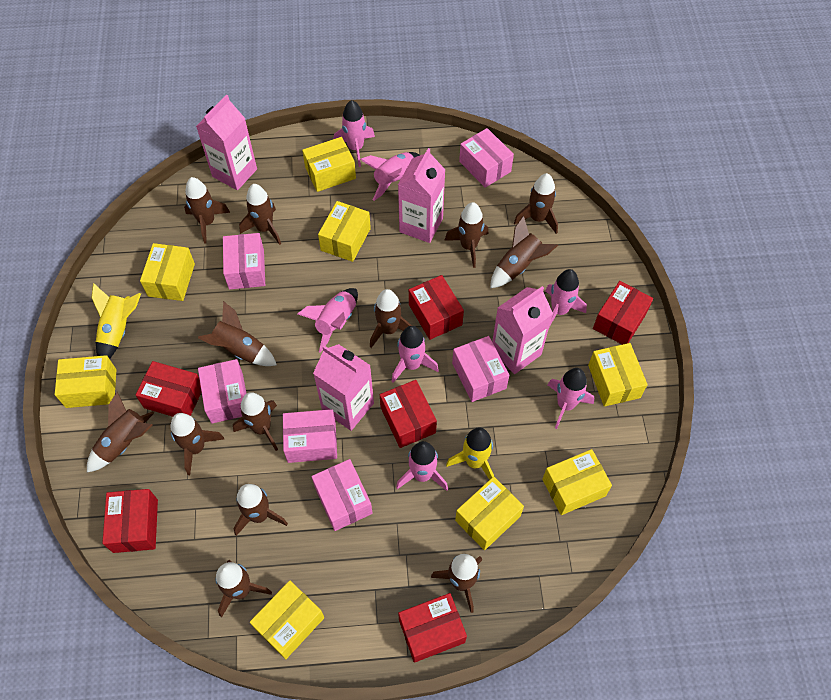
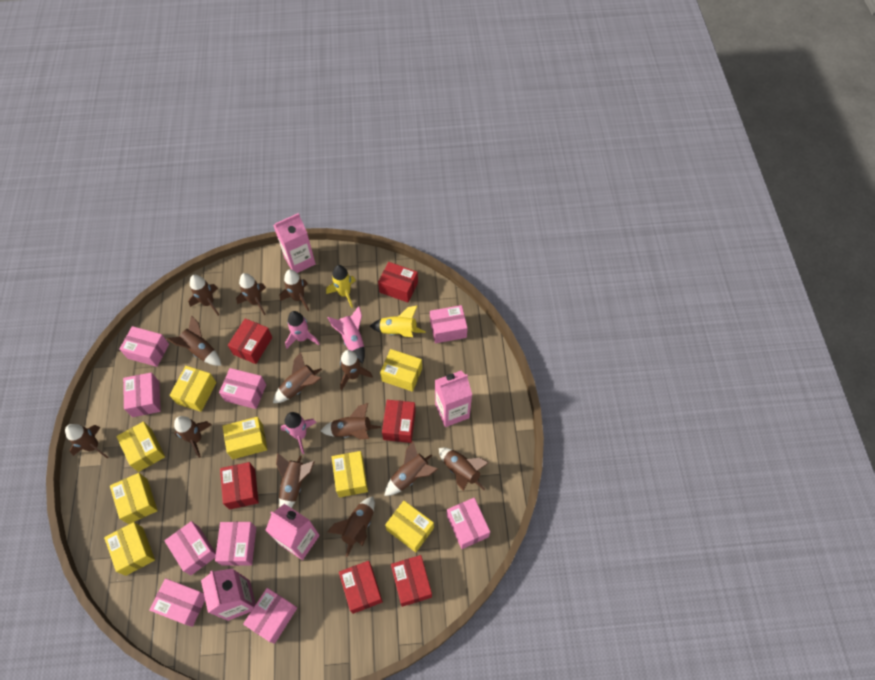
pink box: [198,359,247,424] [223,233,265,290] [283,409,337,463] [311,459,373,531] [452,336,509,402] [459,128,514,188] = 6 -> [119,326,169,367] [123,372,161,417] [149,578,205,627] [164,521,216,575] [215,522,256,566] [219,368,266,409] [243,588,297,644] [430,305,468,343] [447,498,490,549] = 9
pink rocket: [298,288,358,353] [334,100,375,167] [360,152,420,201] [391,326,439,383] [396,441,448,491] [545,269,587,327] [547,368,594,429] = 7 -> [281,412,317,454] [285,311,320,349] [327,306,365,364] = 3

